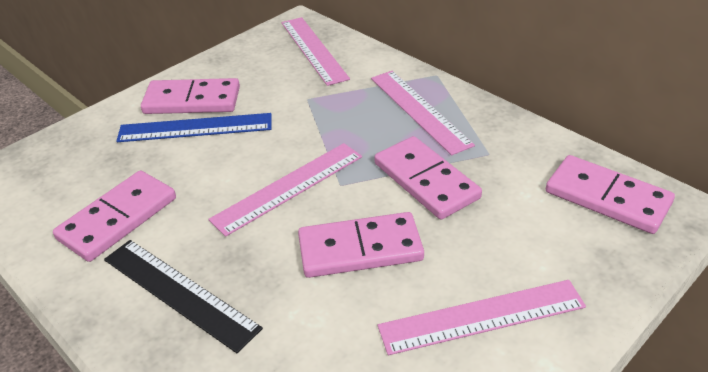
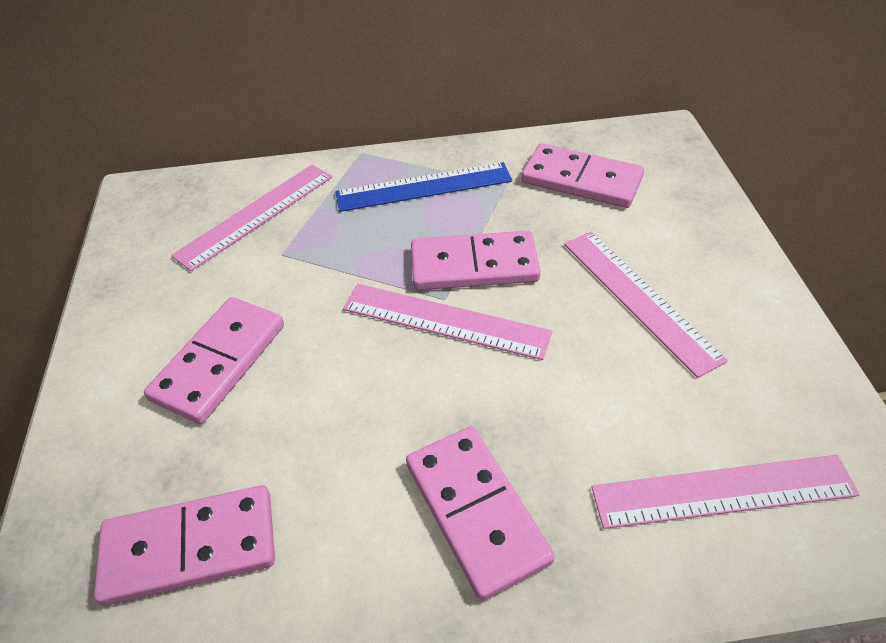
black ruler: [104,240,263,353] = 1 -> none = 0

